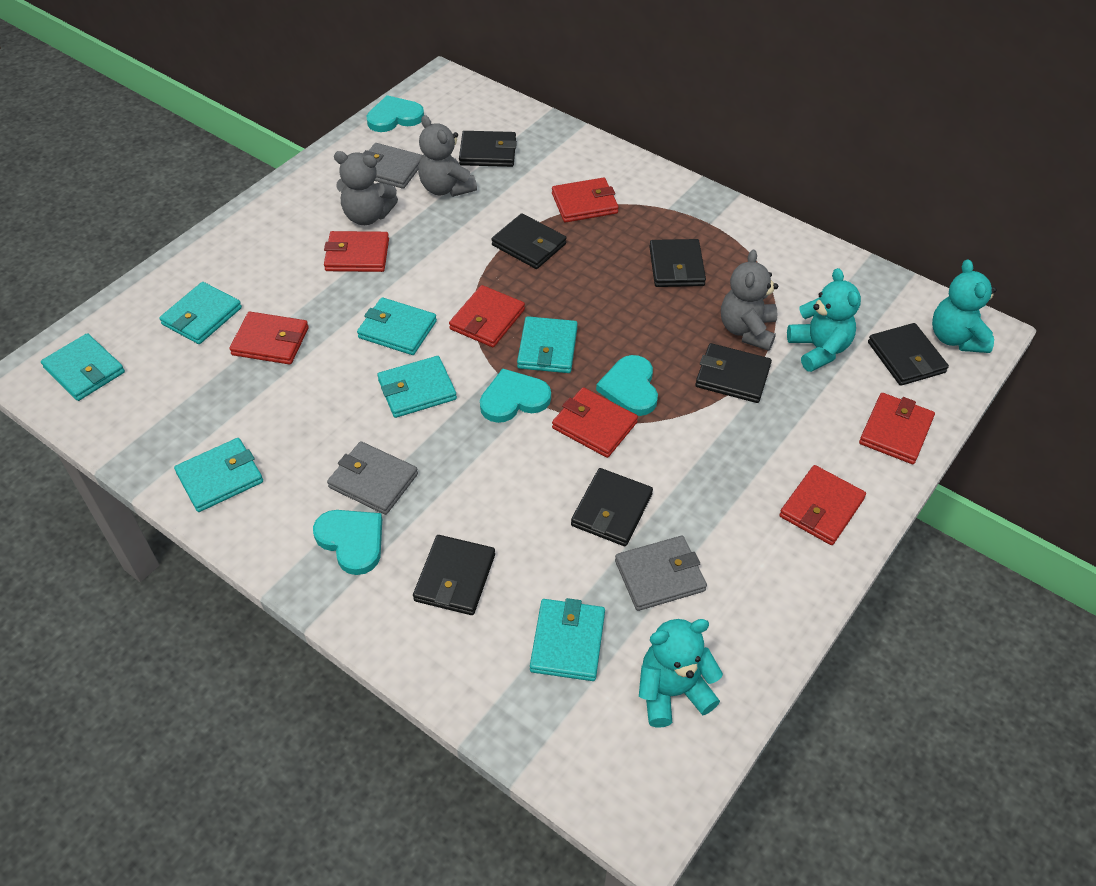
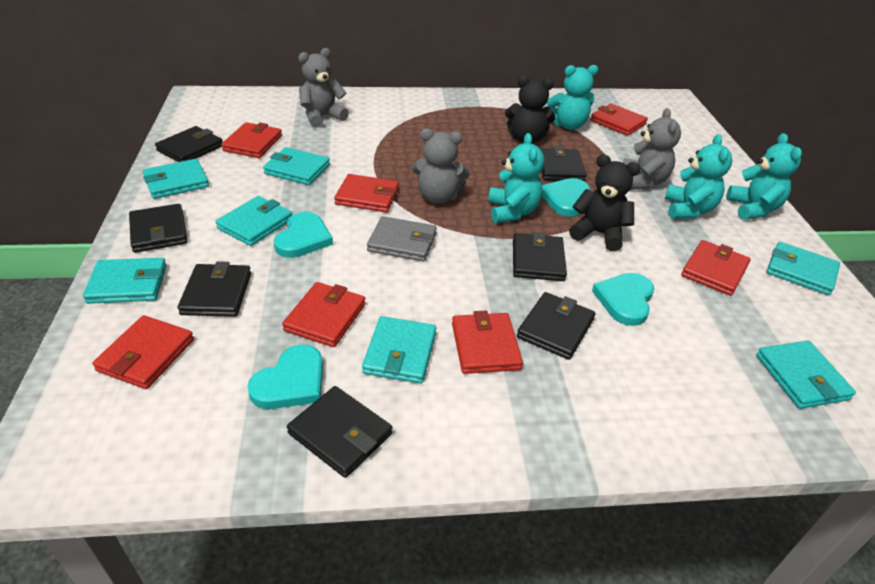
black teddy bear: none = 0 -> [505,76,556,143] [569,154,641,251] = 2
grey wallet: [327,441,418,515] [363,143,423,189] [615,536,707,611] = 3 -> [367,216,437,262] = 1
turquoise teddy bear: [639,619,723,727] [787,268,861,372] [932,259,997,353] = 3 -> [488,133,544,223] [547,65,598,130] [665,134,732,219] [726,133,802,220] = 4

